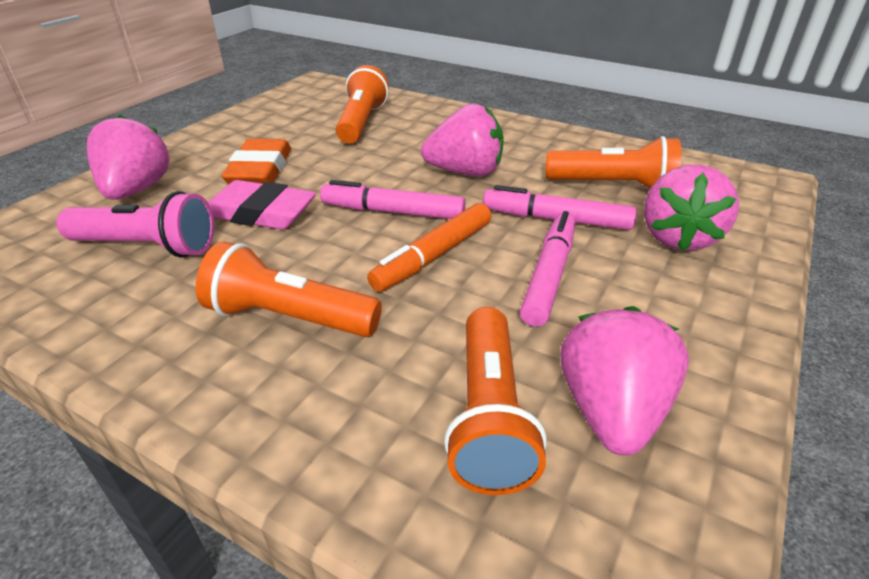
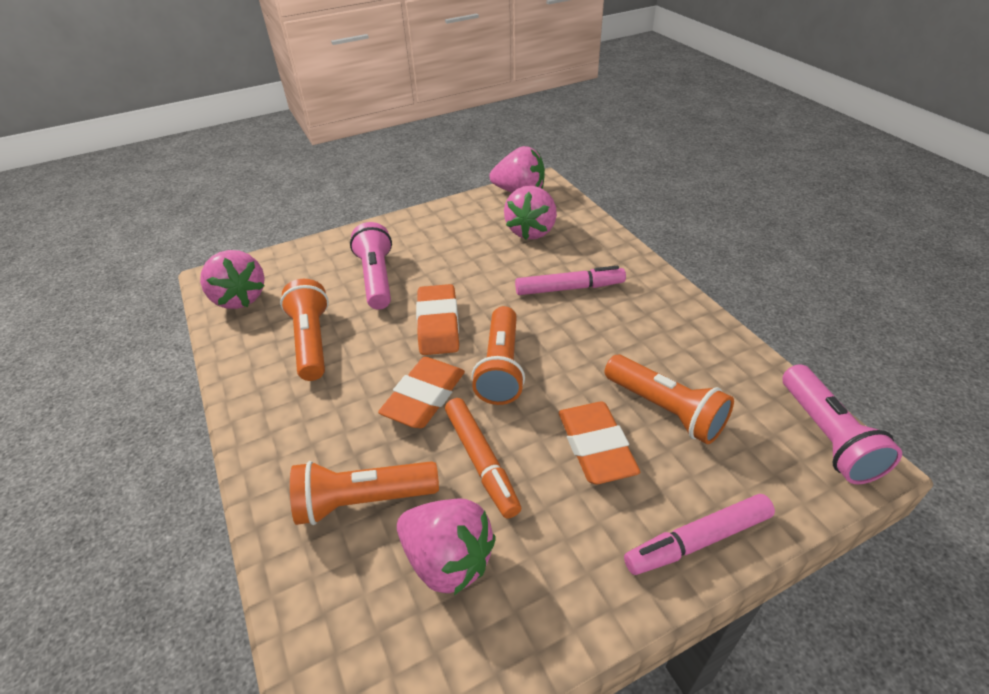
orange eraser: [221,139,291,184] = 1 -> [378,357,465,428] [416,284,459,355] [559,402,640,484] = 3
pink eraser: [208,180,316,229] = 1 -> none = 0
pink flashlight: [56,191,214,258] = 1 -> [350,222,392,310] [782,364,902,484] = 2
pink marker: [320,180,465,219] [483,185,637,230] [520,211,575,327] = 3 -> [515,266,626,295] [624,494,775,575] = 2

